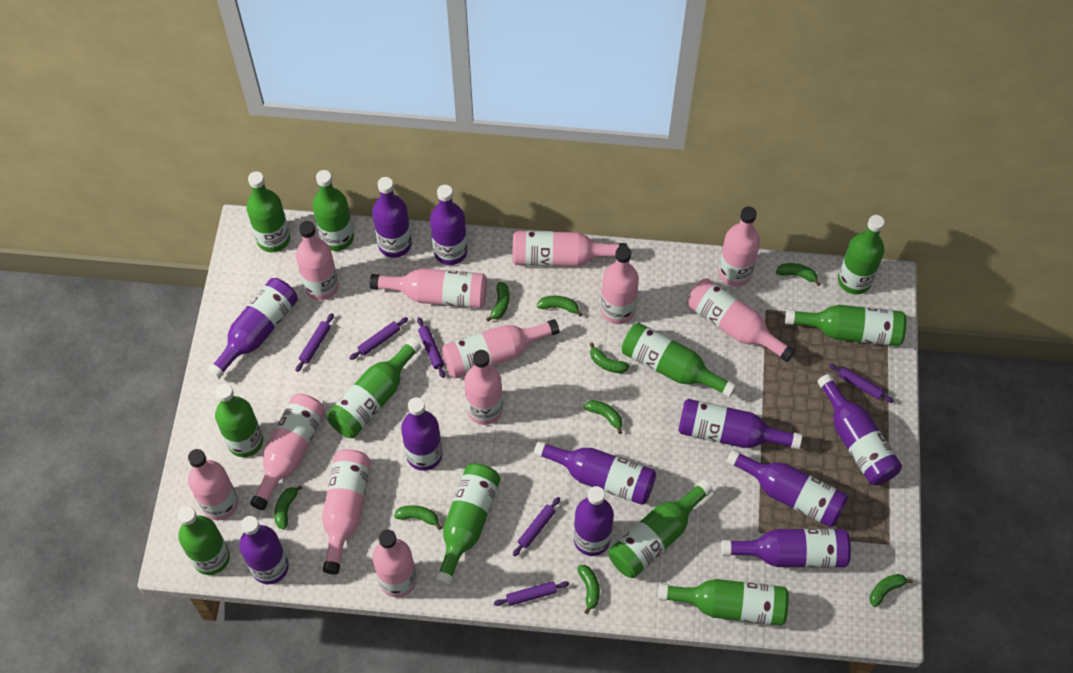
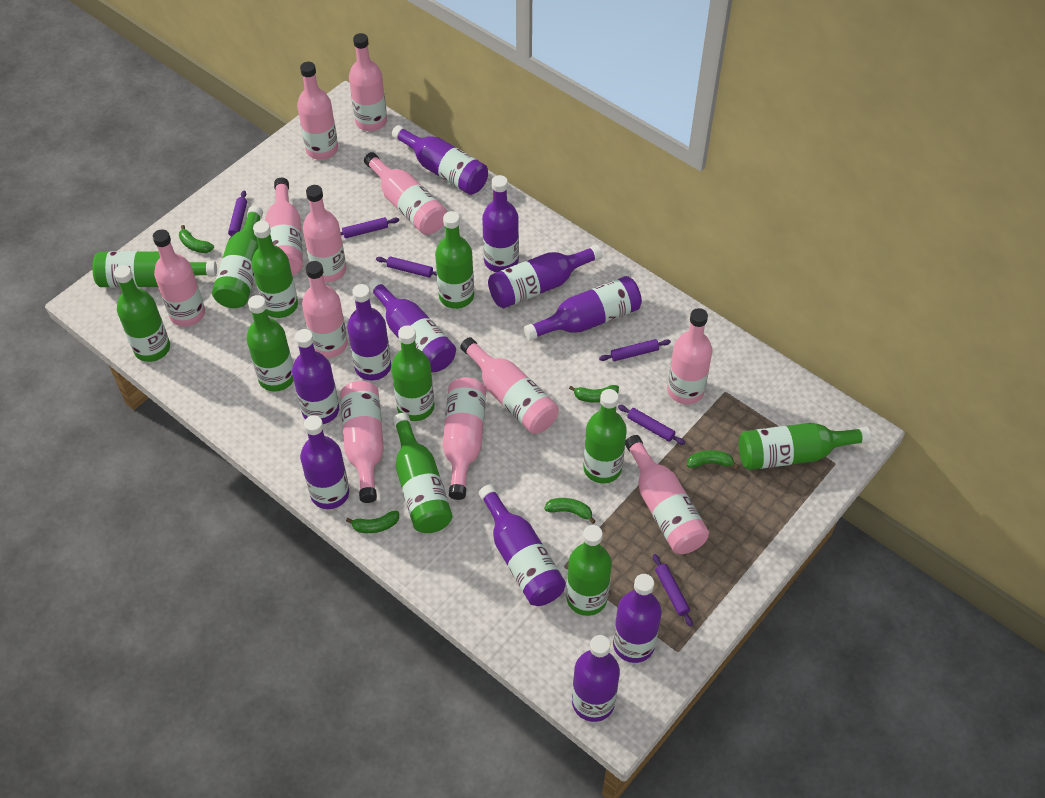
green banana: [274,485,303,530] [394,505,442,530] [486,282,509,322] [537,296,582,317] [577,565,600,614] [584,400,622,434] [590,343,630,373] [776,263,820,286] [869,574,913,607] = 9 -> [179,225,214,253] [346,511,399,533] [544,498,596,524] [569,385,619,403] [687,450,739,469] = 5

